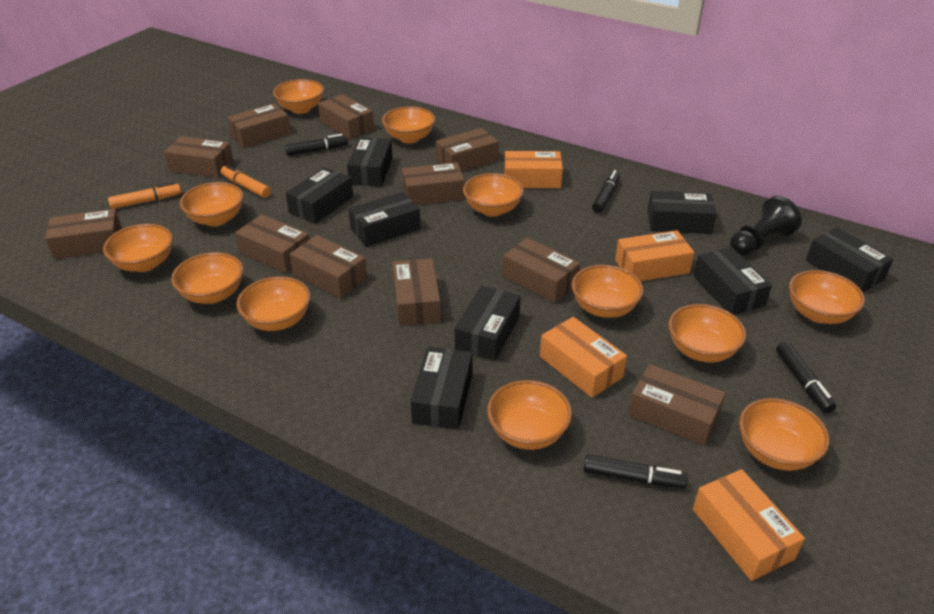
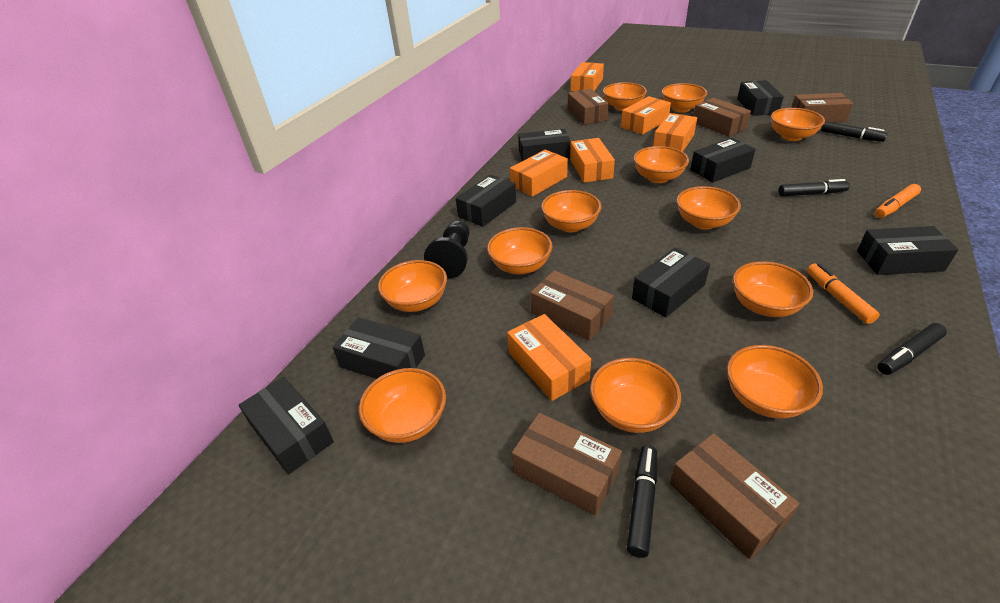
brown box: [45,209,122,259] [164,136,234,178] [227,103,291,148] [235,214,310,273] [289,235,367,298] [318,94,374,139] [393,258,441,326] [402,162,465,205] [436,128,499,171] [502,238,580,303] [628,364,726,446] = 11 -> [512,413,622,516] [530,270,614,341] [568,88,609,125] [670,433,799,559] [693,98,751,137] [791,93,853,122] = 6
orange box: [504,151,563,188] [540,317,627,398] [615,230,695,281] [693,469,805,581] = 4 -> [507,314,591,401] [510,150,568,197] [570,138,615,183] [571,62,604,91] [621,96,671,135] [653,113,697,152] = 6

